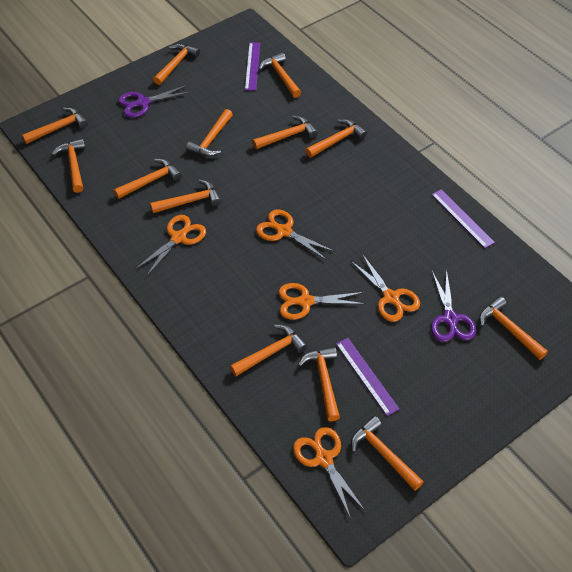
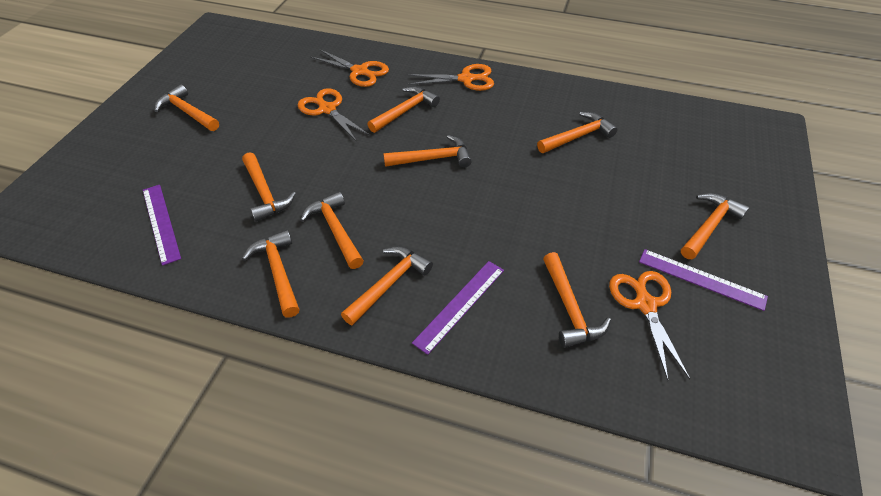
orange hammer: [22,107,88,144] [52,139,85,193] [114,159,182,199] [150,180,221,213] [153,44,200,85] [186,109,233,157] [230,325,307,376] [252,116,318,149] [259,52,301,98] [298,347,340,422] [305,119,367,158] [351,416,424,491] [479,296,548,360] = 13 -> [154,84,219,131] [242,152,296,222] [242,230,300,318] [301,192,364,269] [341,246,433,326] [367,86,440,133] [383,135,472,168] [537,112,618,153] [543,252,611,348] [681,193,749,259] = 10
orange scissors: [135,215,206,277] [256,209,335,260] [279,283,365,320] [293,427,366,519] [351,254,420,322] = 5 -> [298,88,370,142] [310,49,389,87] [407,64,494,91] [609,271,690,380] = 4
purple scissors: [118,85,191,118] [431,269,476,342] = 2 -> none = 0

